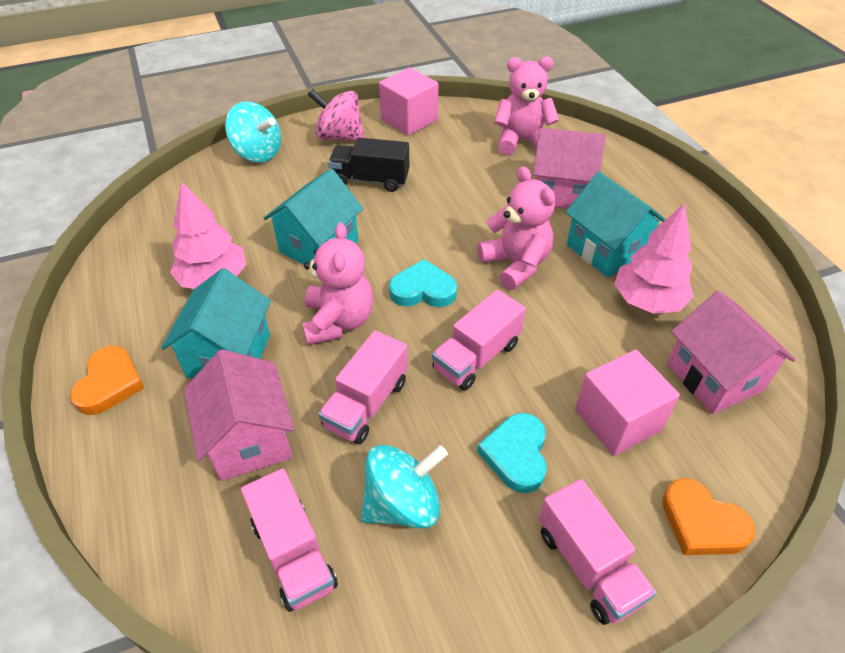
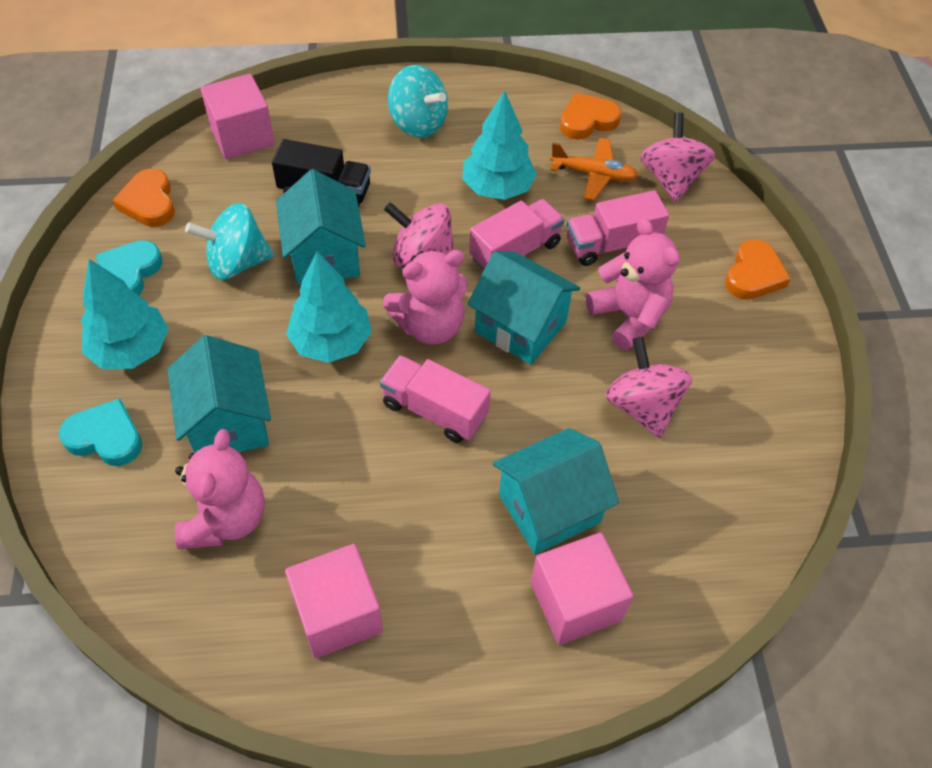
orange heart: [70,346,144,415] [662,478,755,555] = 2 -> [112,169,175,227] [560,93,621,140] [725,239,791,300] = 3
orange plane: none = 0 -> [550,138,638,201] = 1
pink cube: [379,67,439,136] [575,350,680,456] = 2 -> [201,74,275,159] [285,544,383,658] [531,532,633,645] = 3
pink house: [184,349,295,481] [533,128,606,208] [667,291,795,414] = 3 -> none = 0
pink spinning top: [308,89,365,141] = 1 -> [384,202,455,268] [606,337,692,438] [640,113,715,202] = 3
pink tree: [170,181,247,289] [614,203,694,314] = 2 -> none = 0
pink truck: [241,468,338,612] [318,330,408,444] [432,290,526,391] [539,479,657,625] = 4 -> [380,355,491,443] [469,199,564,271] [567,190,669,266] = 3
turquoise house: [161,268,271,379] [264,168,363,265] [565,172,666,277] = 3 -> [167,335,271,453] [276,169,366,285] [468,251,580,365] [493,428,619,554] = 4
turquoise tree: none = 0 -> [81,259,169,369] [286,252,372,363] [462,91,537,200] = 3

